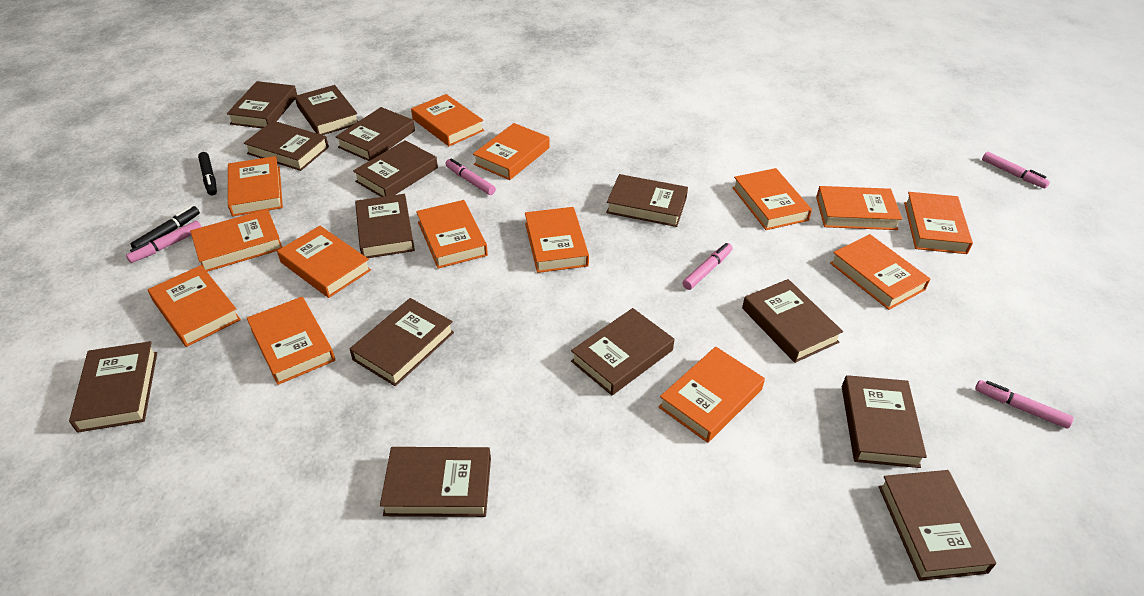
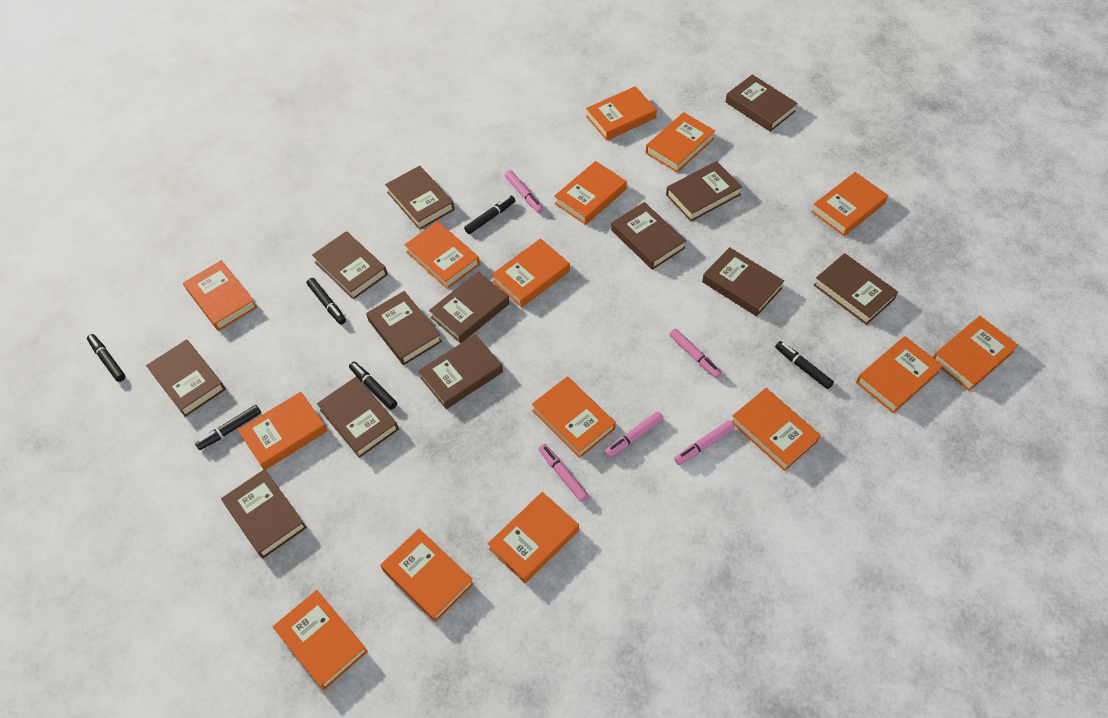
black marker: [131,206,200,248] [198,152,217,196] = 2 -> [87,334,126,382] [195,405,261,450] [307,278,346,324] [349,362,397,410] [464,195,515,234] [775,341,834,389] = 6
brown book: [69,341,157,433] [227,81,297,128] [244,121,329,171] [295,85,358,135] [336,107,415,161] [350,298,454,386] [353,140,438,197] [355,194,415,258] [380,447,491,517] [571,308,674,395] [606,174,688,227] [742,279,843,363] [842,375,927,468] [878,470,996,581] = 14 -> [146,339,226,417] [221,469,307,559] [312,231,388,300] [317,377,399,458] [366,291,442,365] [385,166,455,230] [418,334,503,409] [429,271,510,343] [611,202,686,270] [666,161,742,221] [702,247,784,316] [725,74,798,132] [814,253,898,325] = 13
orange book: [148,265,241,347] [190,209,282,272] [228,156,283,216] [247,297,335,385] [277,226,371,298] [411,94,484,146] [416,200,488,269] [473,123,550,180] [525,207,589,273] [659,347,765,443] [732,168,812,230] [816,186,902,230] [830,234,930,310] [904,192,973,254] = 14 -> [183,260,257,331] [238,392,327,470] [273,590,368,690] [380,529,474,622] [404,221,480,289] [488,492,579,583] [492,238,570,308] [532,376,616,458] [554,161,627,225] [586,86,657,140] [646,112,715,173] [732,388,821,471] [811,172,888,236] [856,336,943,414] [933,316,1019,391] = 15

